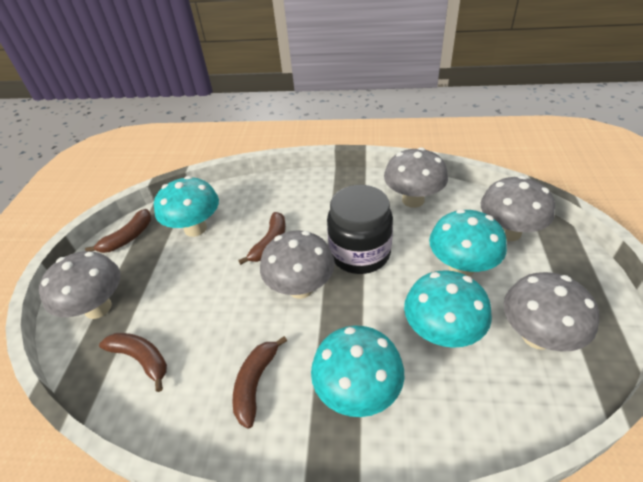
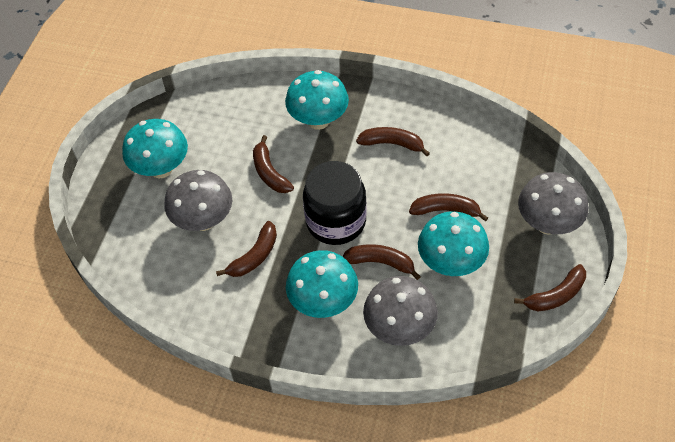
brown banana: [85,209,151,253] [99,333,167,392] [232,336,287,429] [238,212,286,265] = 4 -> [216,221,277,277] [253,135,294,193] [342,244,421,280] [356,127,430,156] [409,193,488,222] [514,264,586,311] = 6
grey mushroom: [39,251,121,319] [260,230,335,299] [384,147,448,208] [481,176,555,241] [504,272,599,352] = 5 -> [164,170,232,231] [363,276,438,346] [518,172,589,235] = 3

